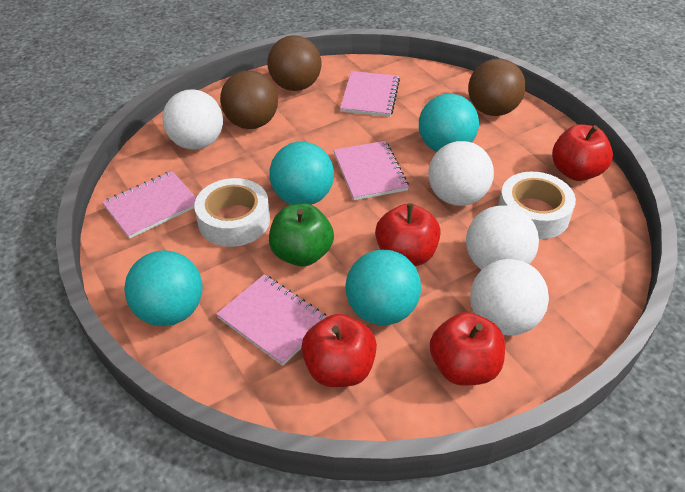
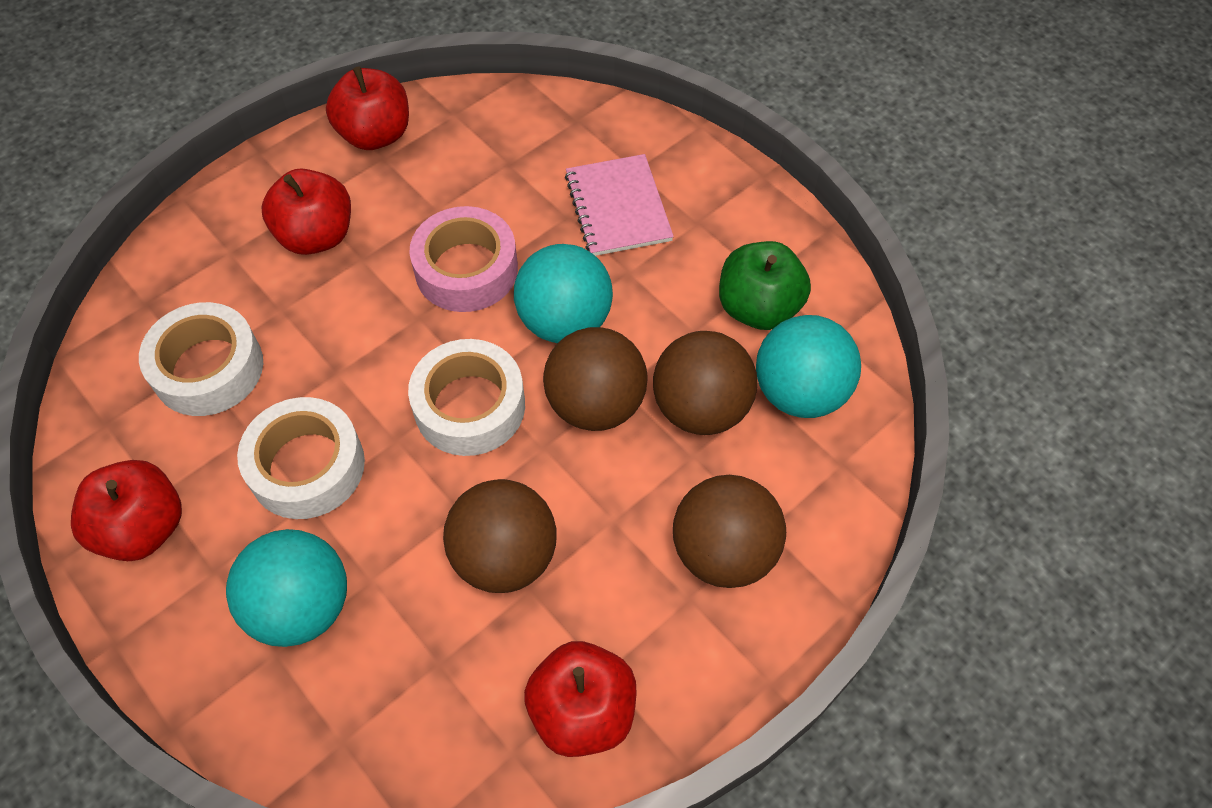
brown ball: [220,71,278,129] [267,35,321,91] [468,58,526,116] = 3 -> [443,479,556,593] [543,327,648,431] [653,331,757,435] [673,475,786,588] = 4
pink notebook: [102,171,196,239] [216,274,327,366] [333,141,409,200] [340,71,400,117] = 4 -> [565,154,674,256] = 1
pink tape: none = 0 -> [410,206,518,312] = 1
turquoise ball: [124,250,202,326] [269,142,334,205] [346,250,421,325] [419,94,479,152] = 4 -> [226,529,347,647] [514,244,613,343] [756,315,861,418] = 3
white ball: [163,89,223,150] [428,141,494,206] [466,205,539,270] [470,259,549,336] = 4 -> none = 0
white tape: [194,178,270,247] [498,172,576,239] = 2 -> [139,302,263,416] [237,397,365,519] [408,339,525,456] = 3

